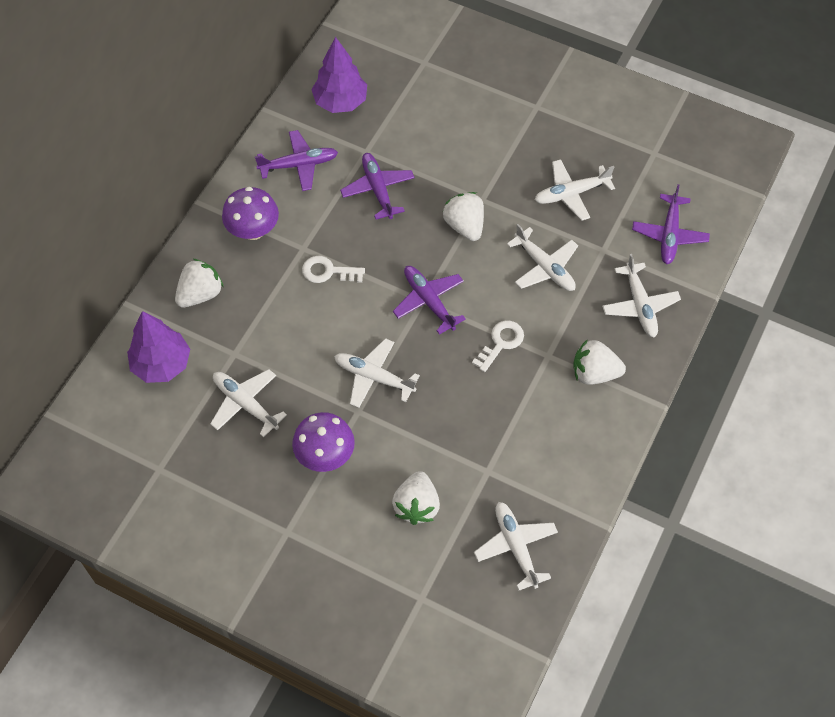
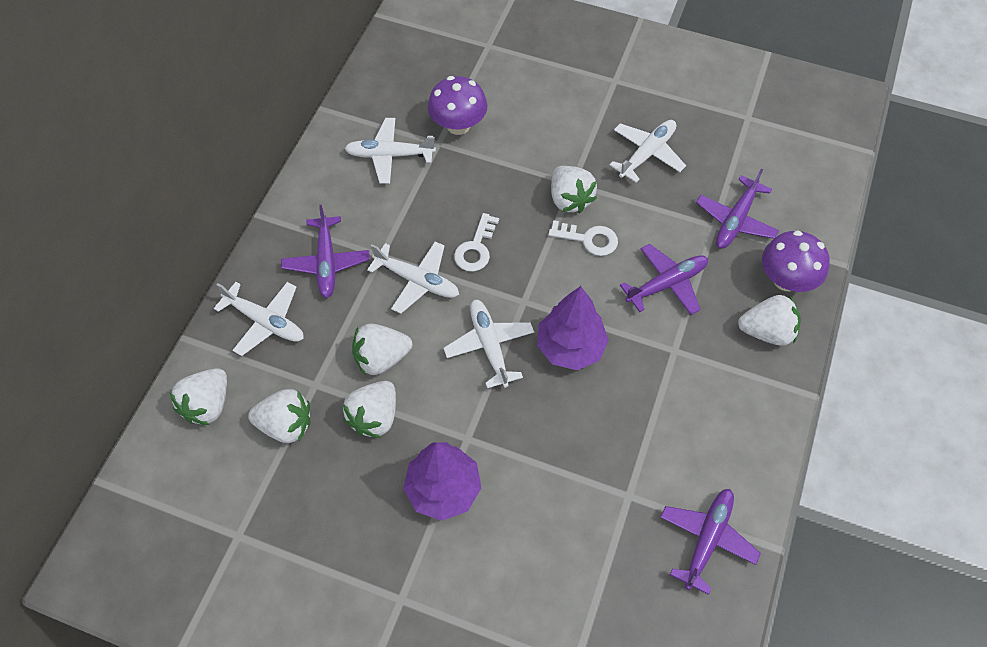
white plane: [210,369,287,437] [334,338,420,408] [474,502,558,590] [507,224,578,291] [535,159,615,221] [602,254,681,337] = 6 -> [213,282,304,356] [345,118,436,184] [367,242,459,314] [443,300,534,388] [610,120,686,182] = 5
white strawberry: [175,259,224,308] [392,471,440,525] [442,192,484,241] [573,339,626,385] = 4 -> [170,368,227,425] [248,389,310,443] [343,381,396,438] [352,324,412,376] [551,166,597,213] [738,295,801,346] = 6

